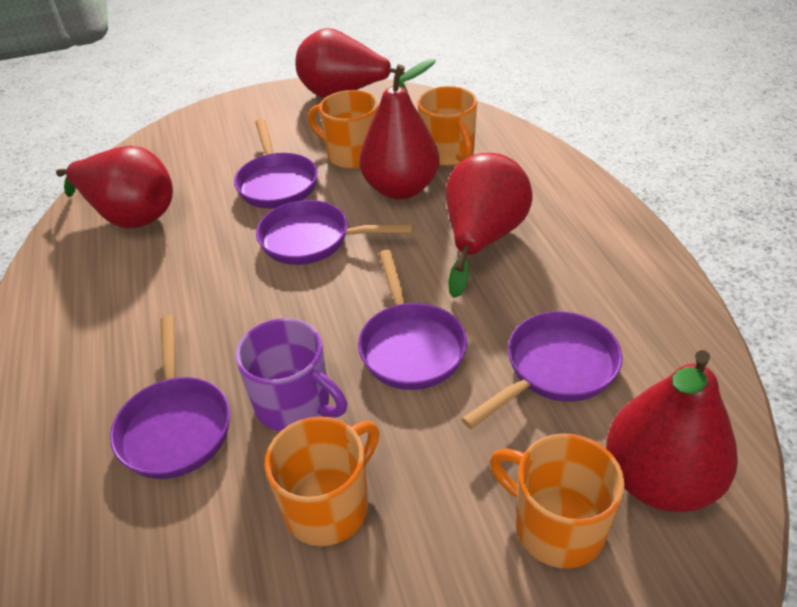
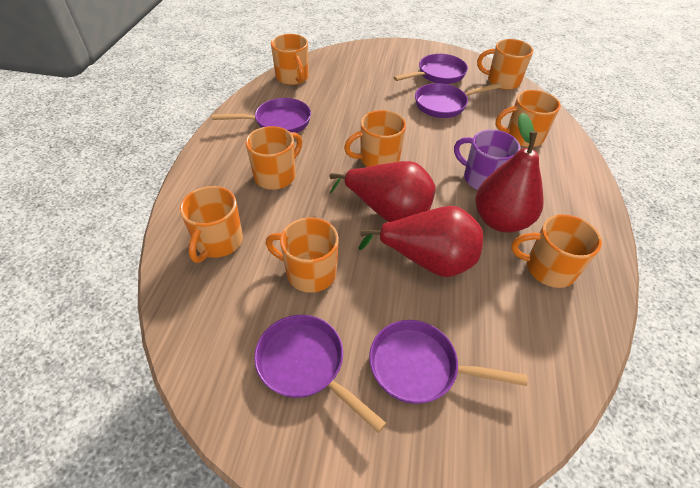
orange mug: [265,417,379,546] [308,90,378,169] [417,86,477,166] [490,433,625,569] = 4 -> [180,186,243,263] [245,126,302,190] [266,217,339,293] [271,34,309,85] [344,110,406,167] [477,39,534,90] [496,90,561,147] [511,214,602,288] = 8
red pear: [56,146,173,229] [295,28,408,98] [359,59,439,199] [446,153,533,298] [606,350,738,512] = 5 -> [329,161,435,222] [359,206,483,277] [475,113,544,233] = 3

